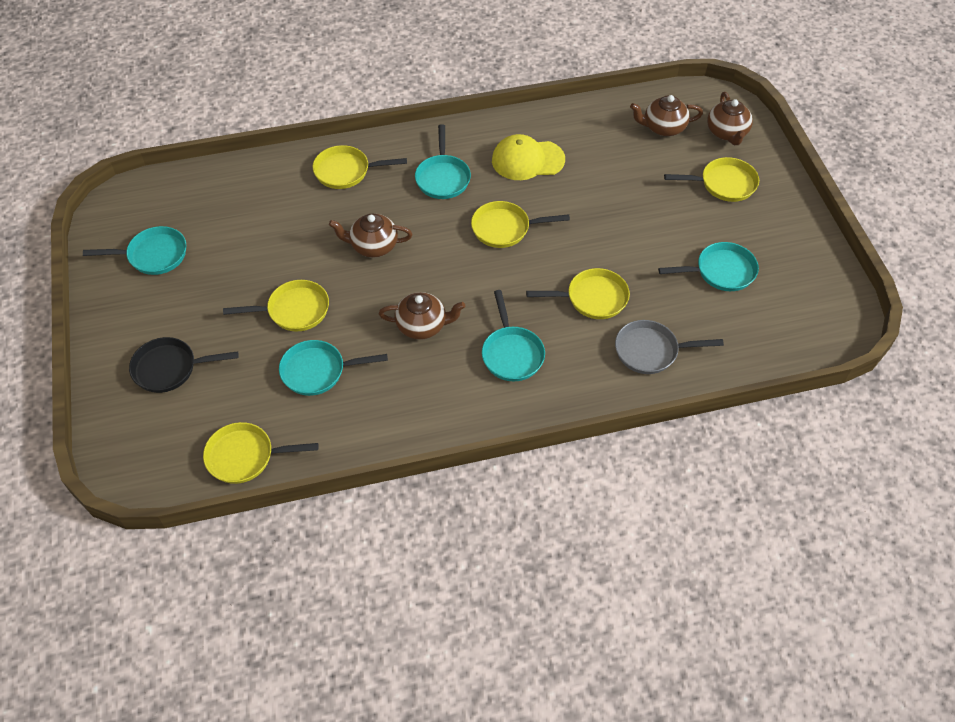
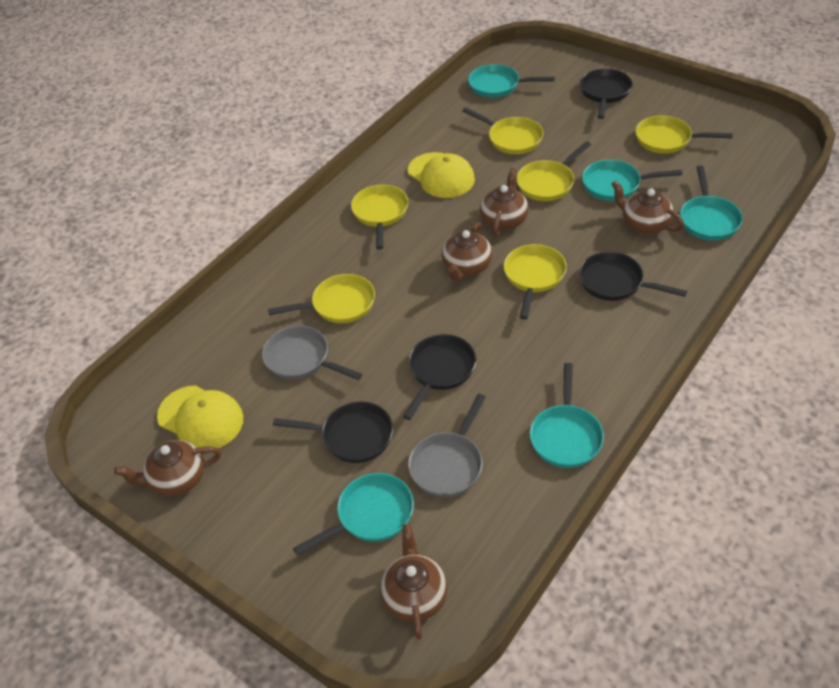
black pan: [129,337,239,393] = 1 -> [273,402,393,463] [403,334,476,420] [579,252,687,301] [580,69,632,119] = 4
brown teapot: [329,213,412,258] [379,292,465,340] [630,95,703,136] [707,92,753,145] = 4 -> [114,440,221,496] [380,524,448,640] [441,222,492,281] [480,168,529,236] [611,180,684,234] = 5
grey pan: [615,320,724,374] = 1 -> [262,326,362,380] [408,394,486,497] = 2
yellow cap: [492,134,565,180] = 1 -> [157,385,243,448] [408,152,475,198] = 2

